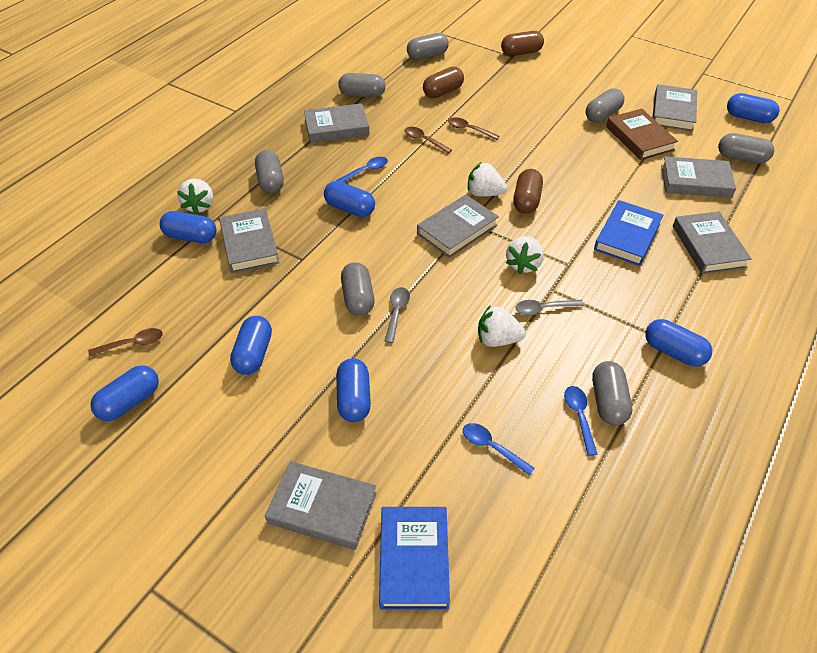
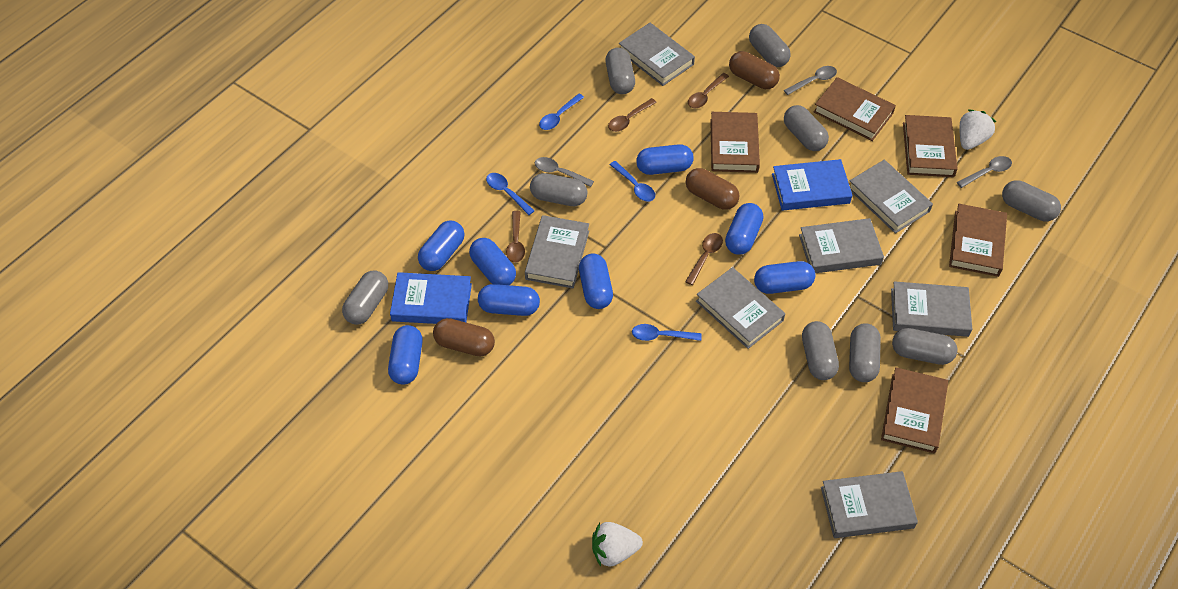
blue capsule: [90,365,159,421] [160,211,216,243] [230,316,272,375] [324,181,375,217] [336,358,371,422] [645,319,712,367] [727,93,780,123] = 7 -> [388,325,423,385] [418,221,465,271] [469,238,516,285] [478,284,540,316] [579,253,613,309] [636,144,694,175] [725,203,763,255] [754,261,815,294] = 8
blue spoon: [336,157,388,182] [463,423,535,475] [564,386,597,456] = 3 -> [486,173,535,215] [539,94,584,130] [610,161,655,201] [632,324,702,341] = 4
brown book: [606,109,678,160] = 1 -> [710,112,760,173] [813,77,896,141] [881,367,948,454] [903,115,958,177] [949,204,1007,277] = 5
brown spoon: [88,328,163,357] [405,127,452,154] [448,117,499,140] = 3 -> [506,211,525,263] [608,98,657,132] [685,233,723,285] [688,73,729,108] = 4
grey capsule: [255,150,284,193] [338,73,386,98] [341,262,374,316] [407,33,449,60] [586,88,624,123] [592,361,632,426] [718,133,774,164] = 7 -> [342,270,388,325] [530,173,587,206] [605,48,635,94] [749,24,791,67] [784,105,829,151] [802,321,839,380] [849,323,881,382] [892,328,958,365] [1002,180,1061,221] = 9
grey spoon: [384,287,410,343] [516,300,584,315] = 2 -> [535,157,594,187] [784,66,837,95] [957,156,1012,188] = 3
white strawberry: [177,179,213,215] [468,162,507,197] [478,305,526,347] [506,236,544,274] = 4 -> [592,522,643,566] [960,110,996,150] = 2

